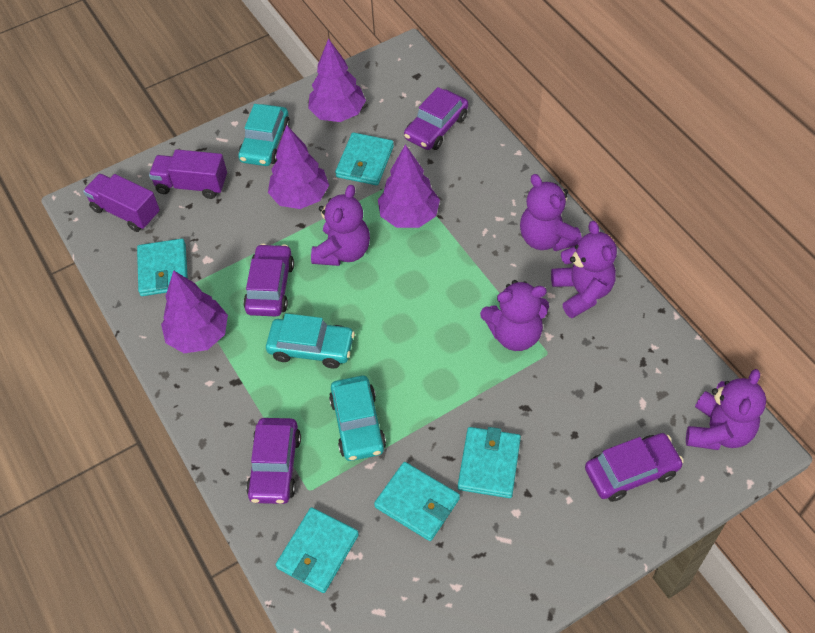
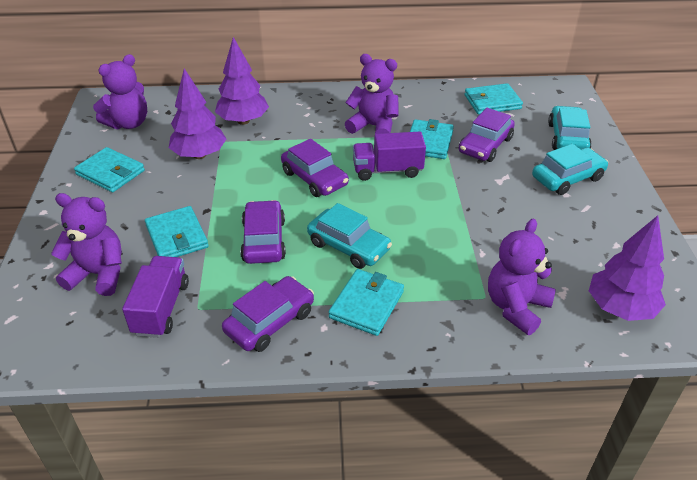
purple teddy bear: [311,185,370,266] [480,280,549,351] [520,174,582,251] [551,221,617,318] [686,369,766,450] = 5 -> [51,193,122,296] [93,54,147,129] [345,54,399,134] [488,218,556,335] = 4
purple tree: [161,270,228,353] [268,125,329,209] [308,38,366,122] [378,144,440,228] = 4 -> [169,68,226,159] [215,37,269,125] [589,215,666,321] = 3

